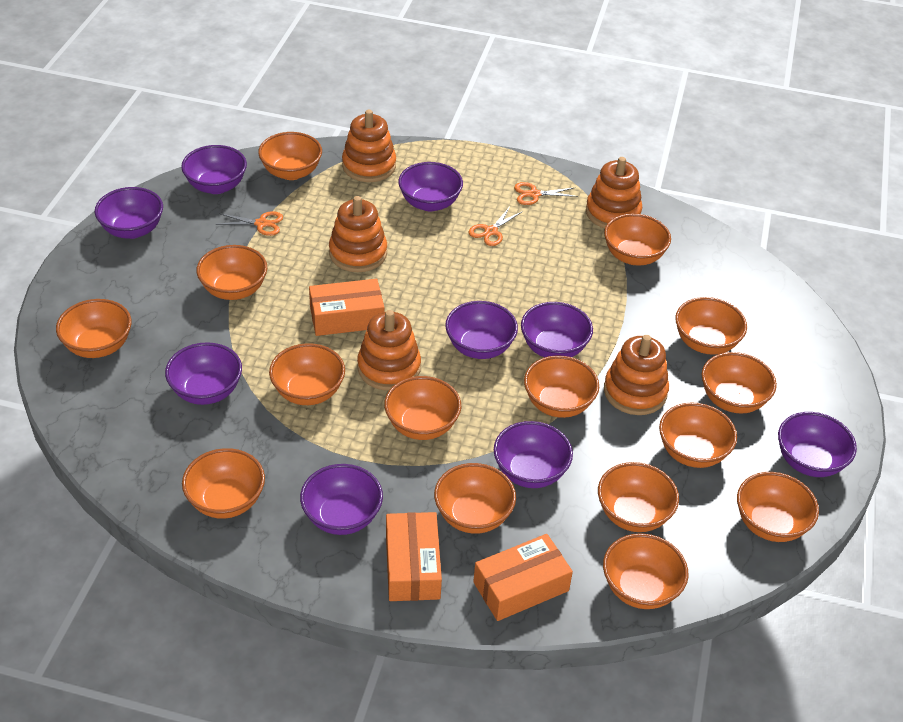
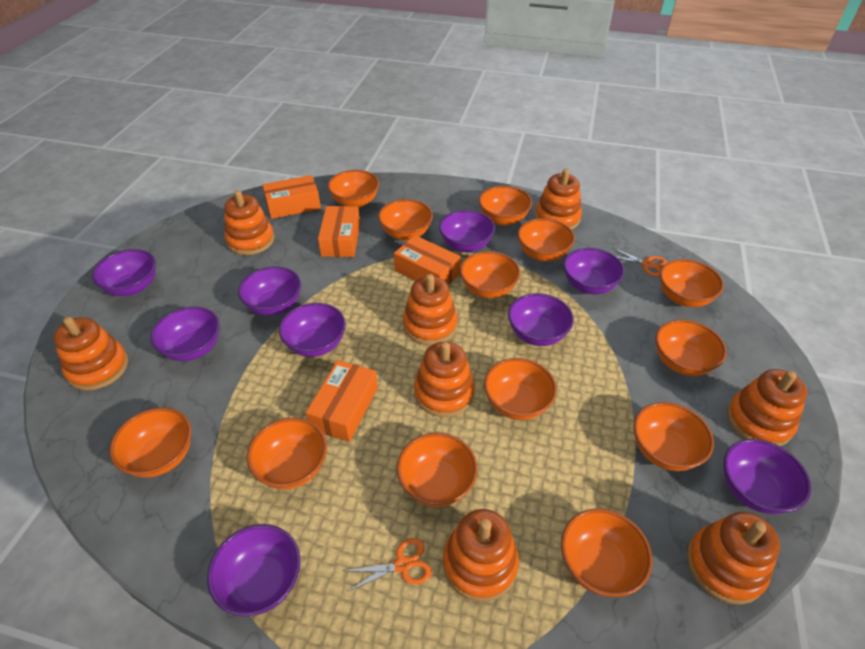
orange bowl: [56,299,132,358] [182,448,265,519] [196,245,267,300] [258,132,322,180] [269,343,345,405] [384,376,461,440] [434,463,516,534] [524,355,599,418] [598,462,679,532] [603,533,688,609] [604,213,671,266] [659,402,737,468] [675,297,747,355] [702,352,777,414] [737,472,819,542] = 15 -> [109,408,192,478] [247,418,327,489] [328,170,379,208] [378,199,433,241] [397,433,478,507] [460,251,520,298] [479,186,532,226] [484,358,557,420] [517,218,575,261] [561,508,652,597] [633,402,714,471] [656,320,727,376] [660,259,724,307] = 13
orange box: [309,279,384,336] [386,512,442,601] [473,534,573,621] = 3 -> [262,175,321,219] [306,360,378,442] [318,206,360,257] [394,235,461,285] = 4
orange scissors: [216,211,283,236] [469,207,523,246] [514,182,578,205] = 3 -> [345,538,432,592] [613,248,667,277] = 2
orange stacking toy: [329,196,387,272] [342,110,396,182] [357,310,421,391] [586,157,642,229] [604,335,669,415] = 5 -> [53,317,128,391] [224,190,275,255] [403,274,458,345] [414,341,475,417] [443,509,519,602] [535,169,582,230] [687,512,780,605] [727,369,807,446] = 8

